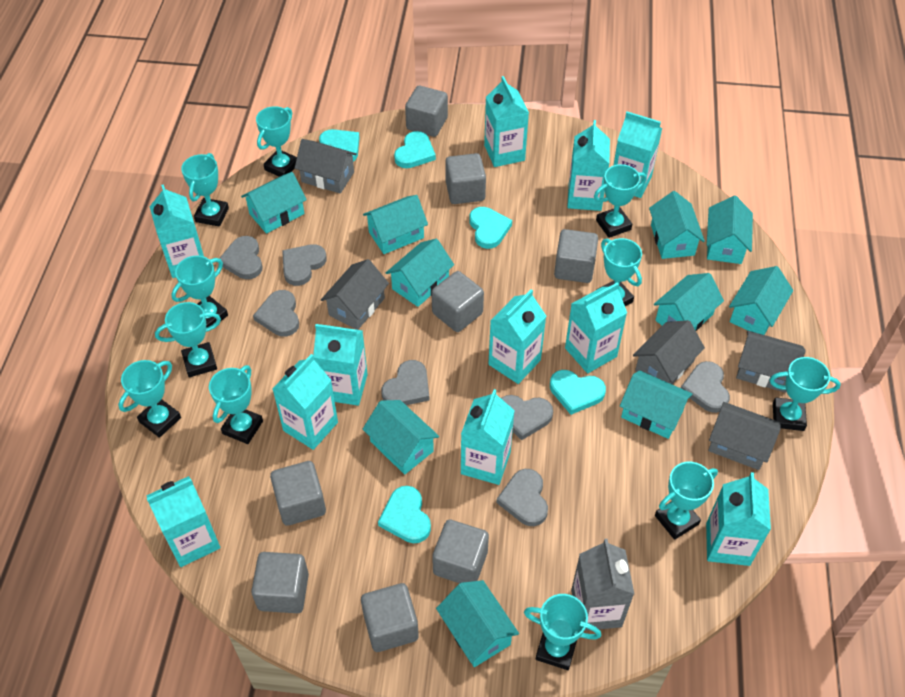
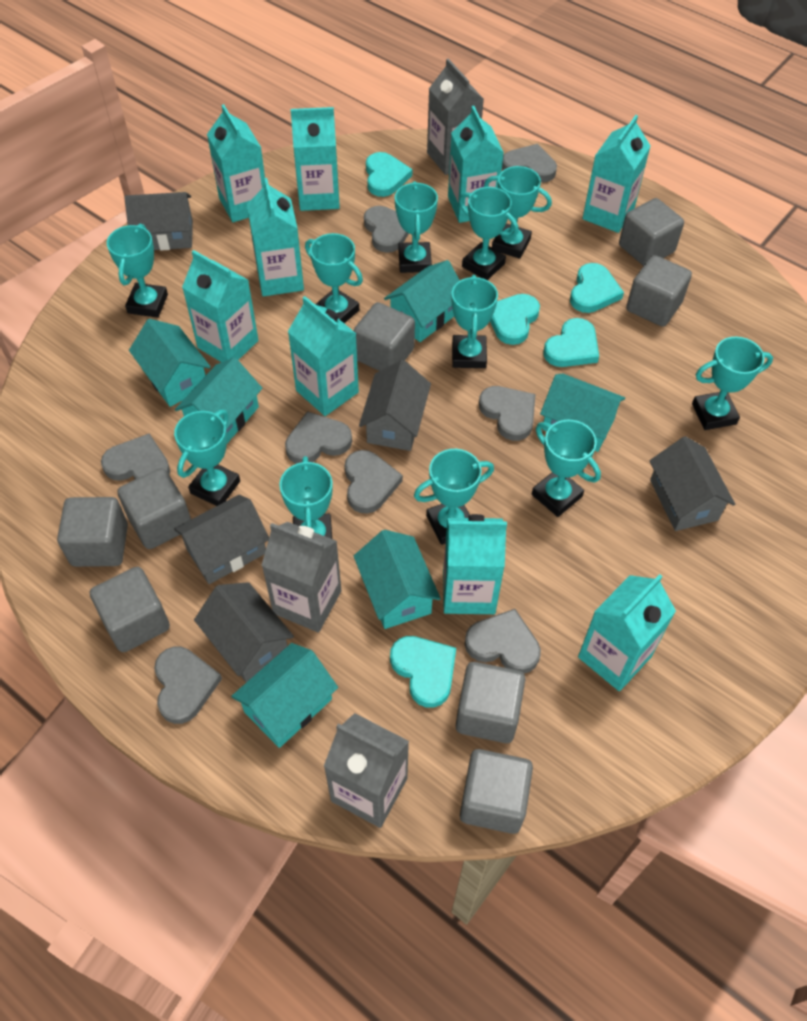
grey carton: [571,539,634,631] = 1 -> [261,522,341,633] [323,713,409,828] [427,58,484,175] = 3
grey heart: [219,236,263,279] [253,290,299,336] [282,244,327,286] [381,360,429,405] [496,469,548,526] [501,395,553,440] [681,361,730,413] = 7 -> [101,433,170,481] [154,647,222,724] [285,411,352,464] [345,450,403,514] [364,206,409,253] [465,609,541,673] [479,386,536,441] [502,144,557,182] = 8
turquoise carton: [146,476,220,567] [149,184,204,278] [273,354,338,450] [313,324,368,406] [461,389,515,485] [484,76,529,167] [488,289,546,384] [565,282,627,373] [567,120,610,211] [614,111,662,198] [706,472,771,566] = 11 -> [182,250,259,362] [207,104,265,222] [247,178,304,296] [288,296,359,416] [291,107,340,211] [443,514,507,614] [448,106,504,223] [578,574,676,691] [582,115,651,233] = 9
turquoise house: [241,172,307,234] [363,195,428,254] [363,400,439,475] [386,239,454,307] [436,580,519,667] [620,370,693,439] [649,191,705,259] [654,273,724,331] [707,196,753,264] [729,266,793,335] = 10 -> [129,319,211,407] [175,357,262,443] [231,643,338,748] [354,530,441,629] [384,260,460,342] [540,374,625,452] = 6

